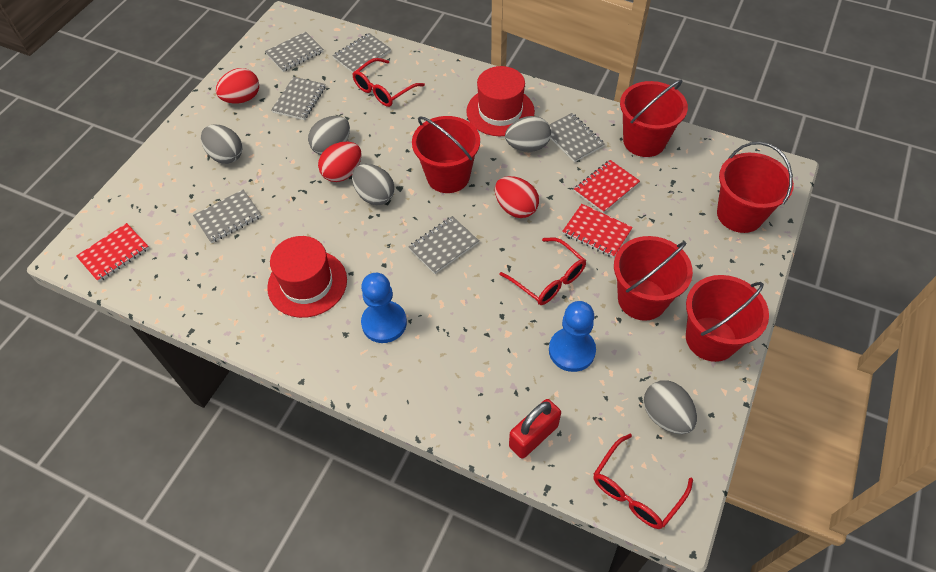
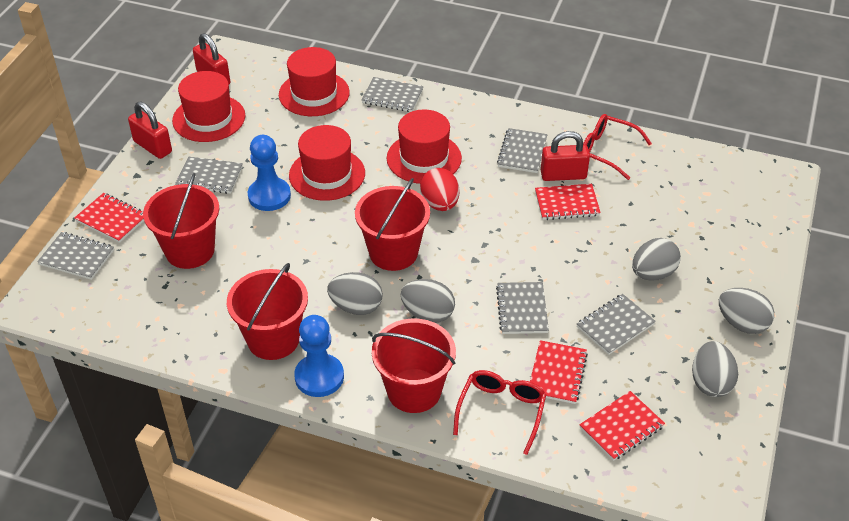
red bucket: [412,116,480,193] [614,236,693,321] [620,80,688,157] [686,275,769,362] [717,142,794,233] = 5 -> [143,173,219,269] [227,263,308,360] [355,178,430,271] [372,318,456,413] = 4
red egg: [216,68,259,104] [318,141,362,182] [495,176,539,218] = 3 -> [420,168,459,211] = 1
red glasses: [352,58,425,107] [499,237,586,305] [593,434,693,529] = 3 -> [453,370,546,455] [583,114,652,180] = 2
red hat: [267,236,347,318] [466,66,535,136] = 2 -> [172,71,245,142] [279,47,350,116] [289,125,365,201] [387,109,462,184] = 4
red notebook: [76,223,149,282] [562,204,633,258] [574,160,640,213] = 3 -> [74,193,144,243] [530,340,588,404] [535,184,601,220] [579,391,665,461] = 4
red padlock: [509,399,561,459] = 1 -> [128,101,172,159] [193,33,230,84] [541,131,590,181] = 3

